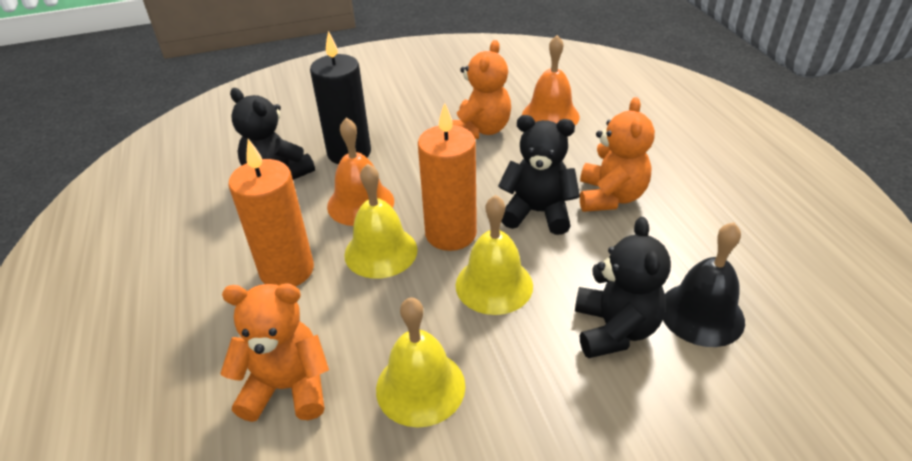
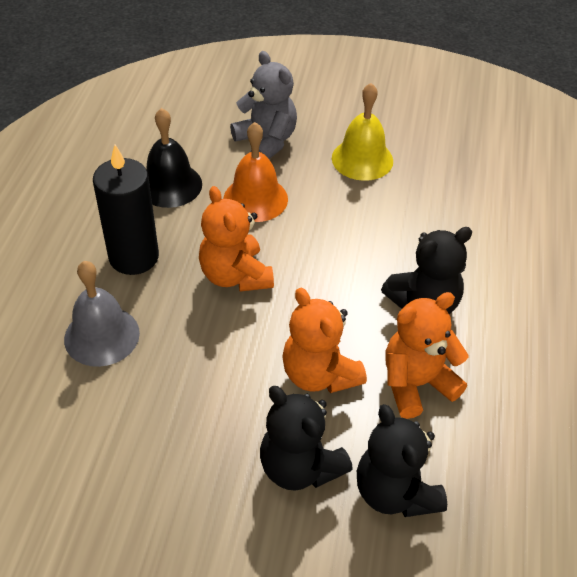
grey bell: none = 0 -> [64,261,140,367] = 1
grey teddy bear: none = 0 -> [230,51,297,159] = 1
orange bell: [327,118,394,226] [522,35,580,125] = 2 -> [223,122,288,222] = 1
orange candle: [228,139,314,287] [418,103,477,251] = 2 -> none = 0
yellow bell: [344,163,417,279] [376,297,465,427] [456,195,533,315] = 3 -> [332,83,393,181] = 1

